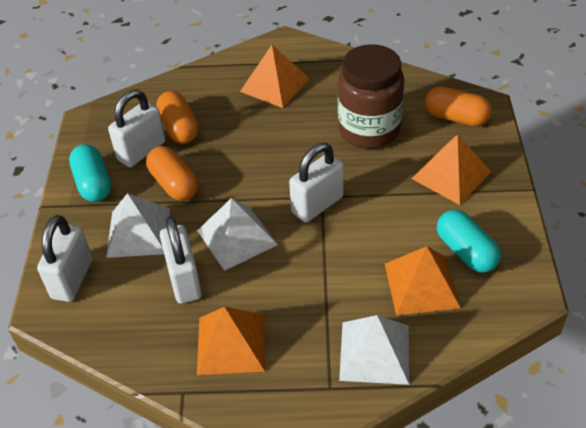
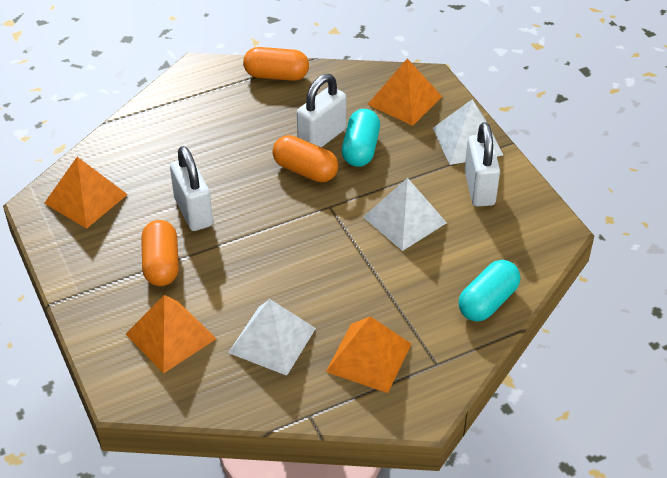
brown jar: [338,44,404,149] = 1 -> none = 0
white padlock: [37,215,92,302] [108,90,166,167] [160,216,202,304] [289,143,344,222] = 4 -> [170,146,213,231] [297,74,346,147] [465,122,500,207] = 3

